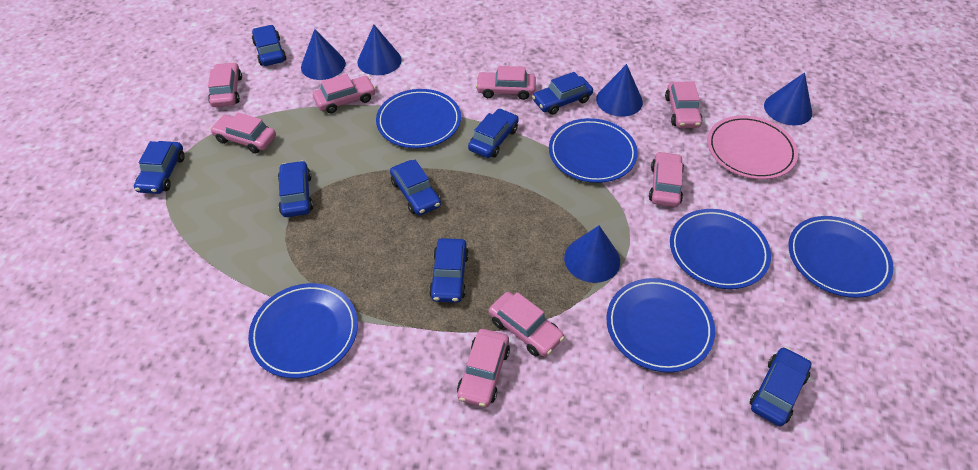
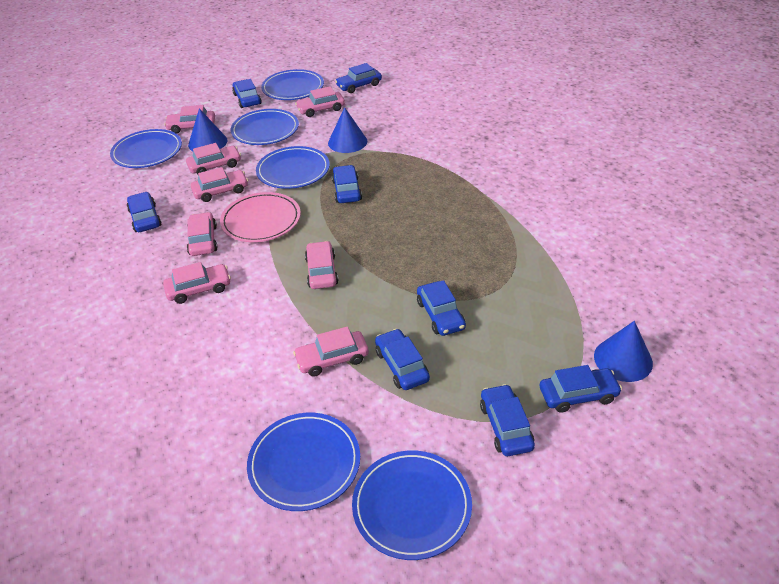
blue cone: [301,29,346,80] [357,25,402,75] [564,225,620,283] [596,64,643,117] [764,72,812,125] = 5 -> [188,108,227,151] [328,107,367,153] [594,321,653,382] = 3

